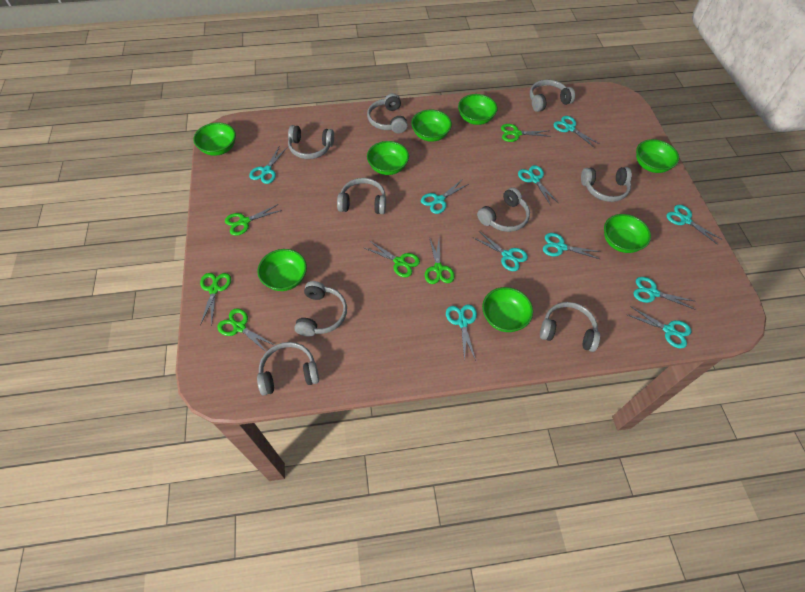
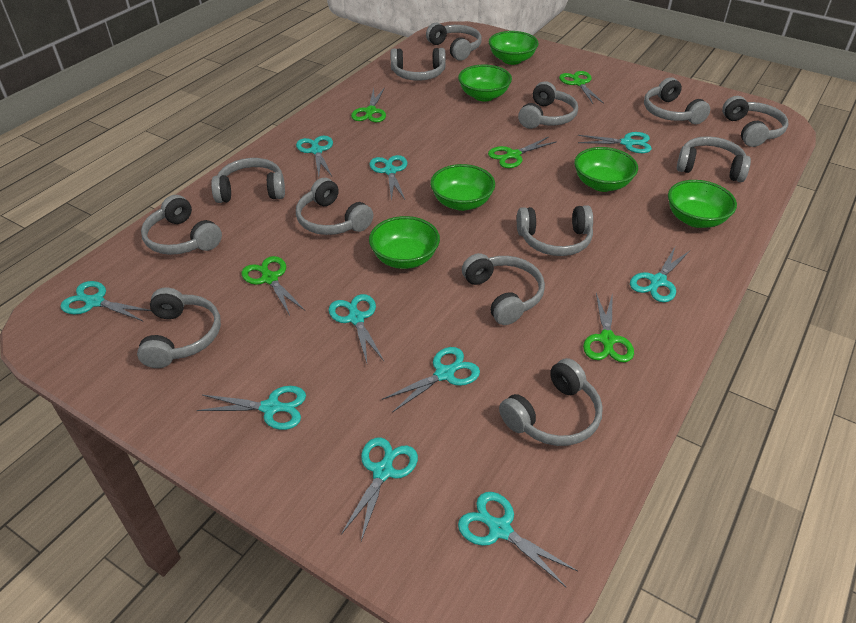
green bowl: [193,122,236,156] [258,249,307,291] [367,141,409,175] [411,110,452,142] [458,94,497,125] [482,287,533,332] [604,214,651,253] [636,139,679,173] = 8 -> [369,216,440,269] [430,164,495,211] [458,65,512,102] [489,31,539,65] [574,147,638,192] [668,180,737,228] = 6
green scissors: [200,273,231,325] [217,308,274,352] [225,204,282,236] [365,240,420,277] [425,237,455,284] [501,124,551,142] = 6 -> [241,256,305,315] [351,88,386,122] [488,137,557,168] [559,71,604,104] [583,293,634,363] = 5
grey headphones: [257,342,319,396] [288,125,334,159] [294,281,347,336] [337,178,386,214] [367,93,408,134] [477,187,530,232] [530,80,575,112] [540,302,600,352] [581,167,632,202] = 9 -> [137,288,221,368] [141,195,222,255] [211,158,285,203] [296,178,373,235] [390,48,446,81] [426,23,482,61] [462,253,545,325] [499,358,603,446] [517,205,593,256] [518,81,578,129] [644,77,710,124] [677,136,751,182] [722,96,788,147] = 13

